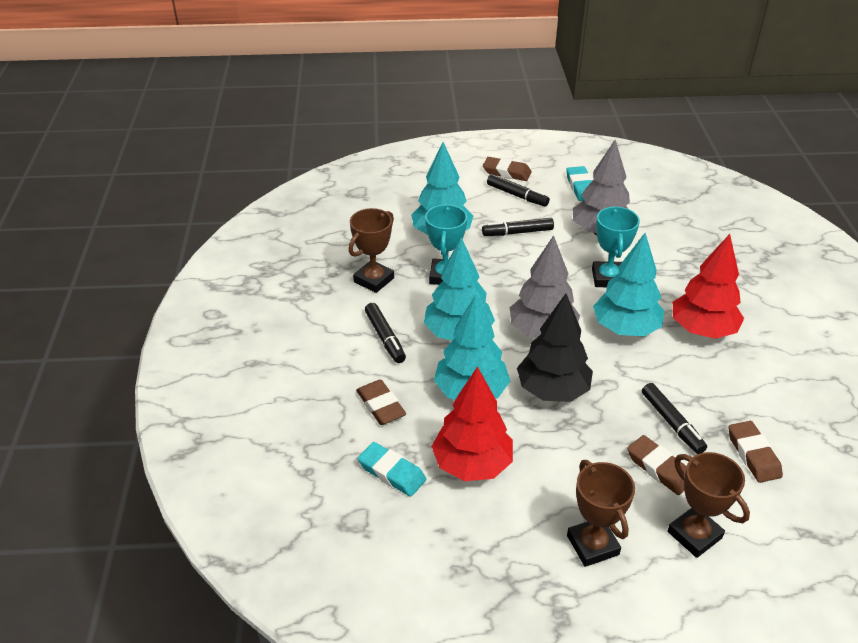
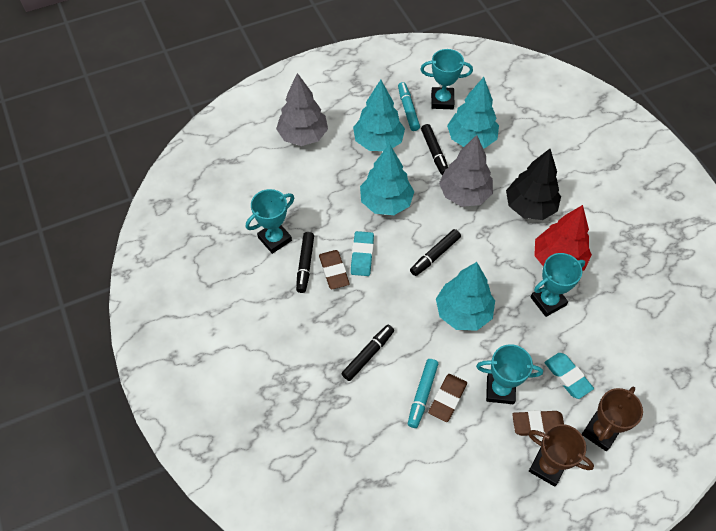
brown eraser: [356,380,406,425] [483,157,532,181] [627,435,687,495] [728,421,783,483] = 4 -> [319,250,350,289] [428,374,467,422] [512,410,564,436] = 3
brown trophy: [348,208,394,293] [567,460,635,567] [667,452,750,558] = 3 -> [528,424,594,487] [582,387,643,451] = 2
red tree: [431,366,513,481] [673,234,744,339] = 2 -> [534,205,592,271] = 1
turquoise marker: none = 0 -> [398,82,420,131] [408,359,438,428] = 2
turquoise trophy: [425,204,467,285] [592,206,640,287] = 2 -> [246,189,294,254] [420,49,473,109] [476,344,543,404] [531,253,585,317] = 4

